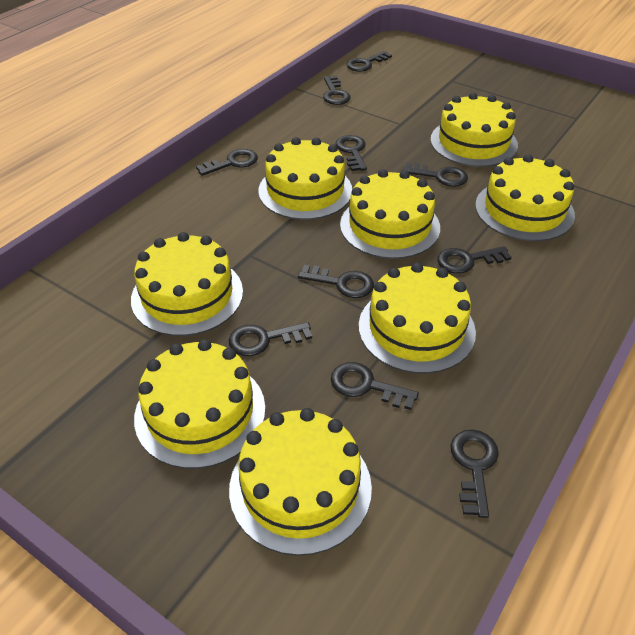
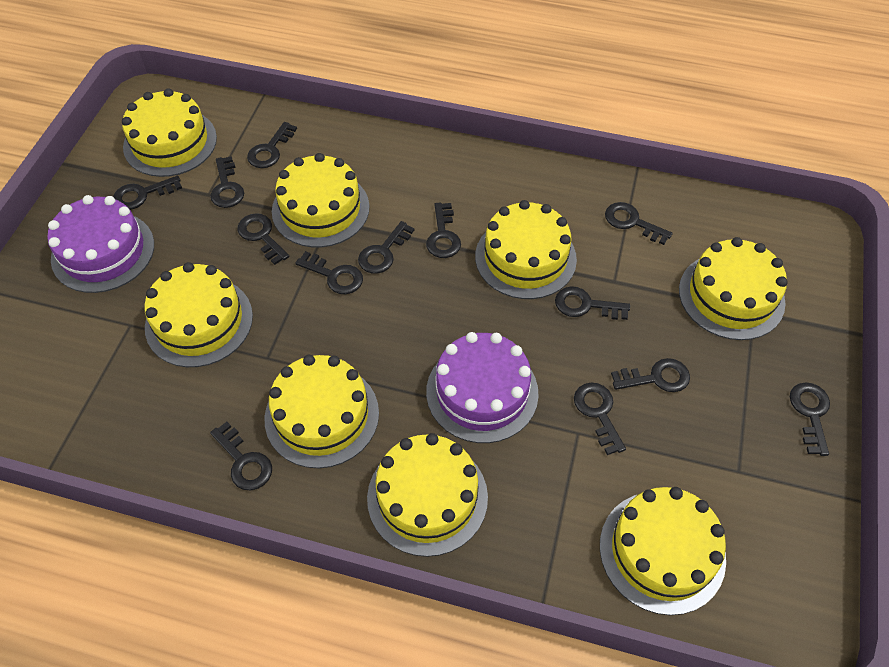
black key: [196,149,258,176] [229,322,312,356] [298,265,374,298] [323,76,351,105] [331,362,419,410] [335,135,367,171] [346,51,392,72] [403,162,468,187] [437,246,512,274] [450,429,499,518] = 10 -> [113,176,182,210] [210,156,244,208] [210,422,272,490] [237,213,289,265] [247,122,297,168] [295,251,363,294] [358,221,415,274] [426,203,461,258] [555,286,630,320] [574,383,626,455] [605,202,673,245] [611,358,690,392] [790,382,830,456] = 13
purple cake: none = 0 -> [47,195,154,293] [426,332,539,443] = 2

